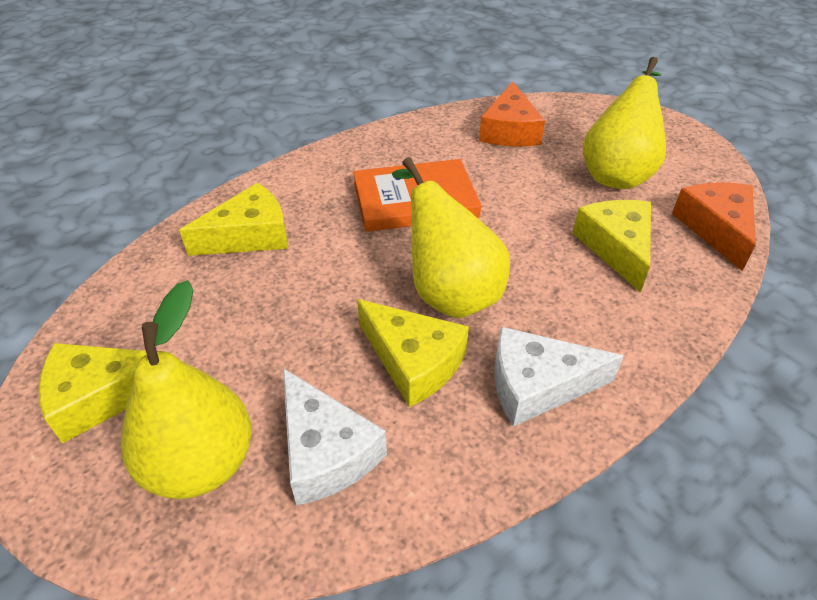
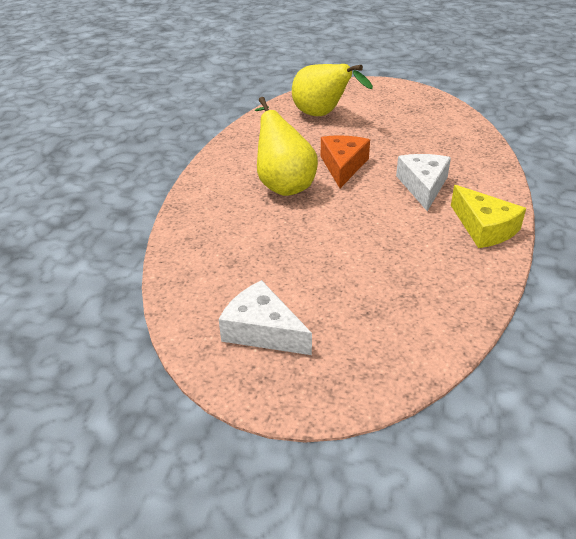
orange book: [353,159,481,232] = 1 -> none = 0
orange cheese: [479,81,545,147] [672,182,756,271] = 2 -> [321,135,370,188] = 1
yellow cheese: [39,343,173,444] [179,183,288,256] [357,299,469,407] [573,200,651,293] = 4 -> [451,185,526,248] = 1
yellow pear: [121,280,252,499] [392,157,510,318] [583,57,666,189] = 3 -> [255,97,318,196] [292,64,373,116] = 2

